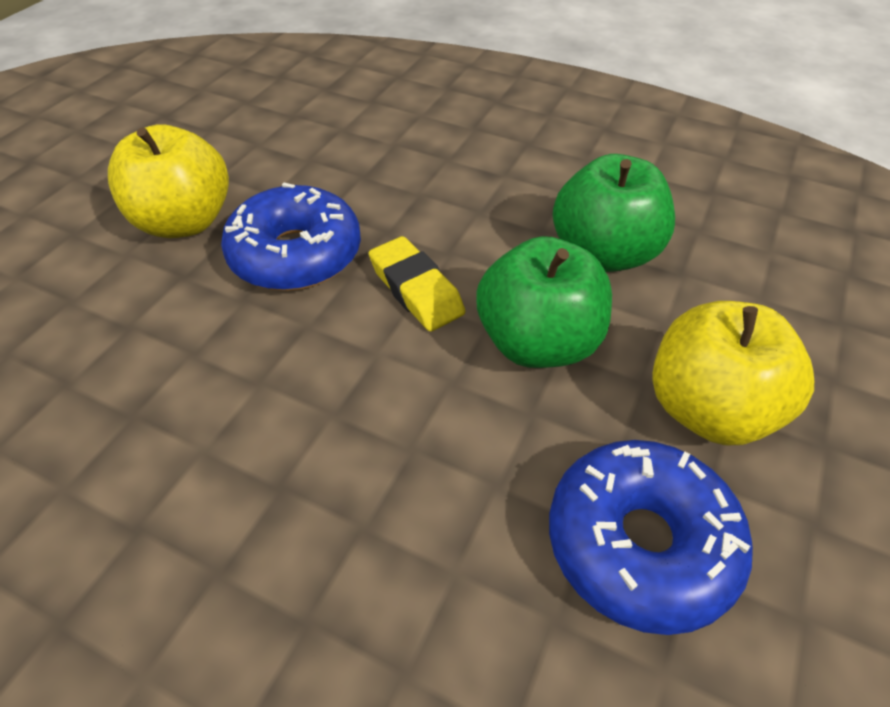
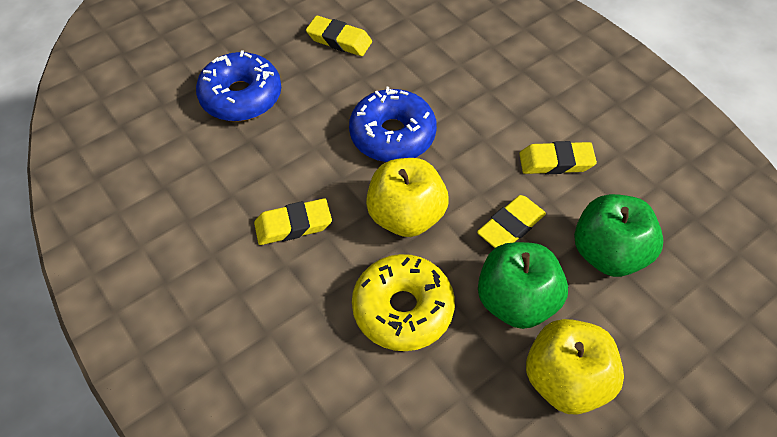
yellow donut: none = 0 -> [352,254,455,351] = 1
yellow eraser: [369,236,465,332] = 1 -> [254,199,332,245] [306,16,372,56] [477,195,546,248] [519,141,597,174] = 4

